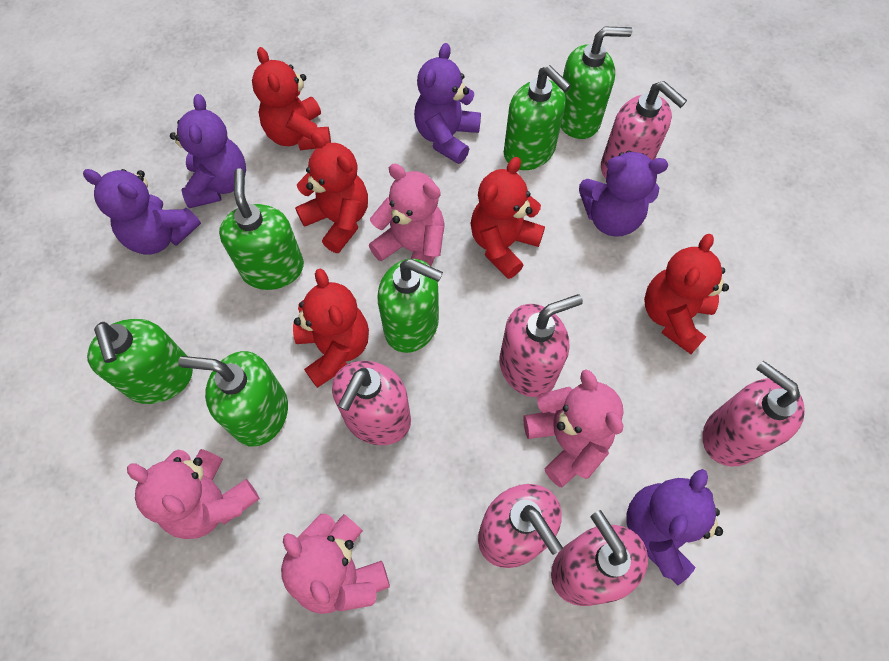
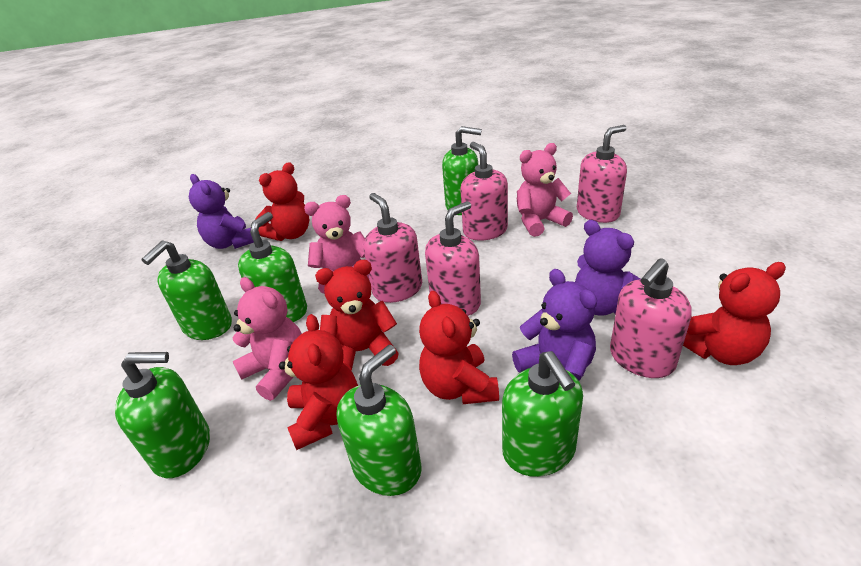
pink soap dispenser: [332,361,411,445] [478,484,563,568] [500,294,583,397] [551,510,648,606] [601,81,687,178] [703,361,805,466] = 6 -> [363,193,422,303] [425,201,481,316] [460,142,508,240] [577,125,627,223] [610,258,692,378] = 5
pink teddy bear: [127,449,260,539] [281,514,390,614] [369,164,445,266] [523,369,624,487] = 4 -> [232,277,302,401] [304,195,370,294] [517,143,573,237] = 3
purple teddy bear: [83,169,201,255] [170,94,246,208] [414,43,481,164] [579,151,668,237] [627,469,723,585] = 5 -> [189,174,254,249] [512,269,597,381] [575,220,641,316] = 3

